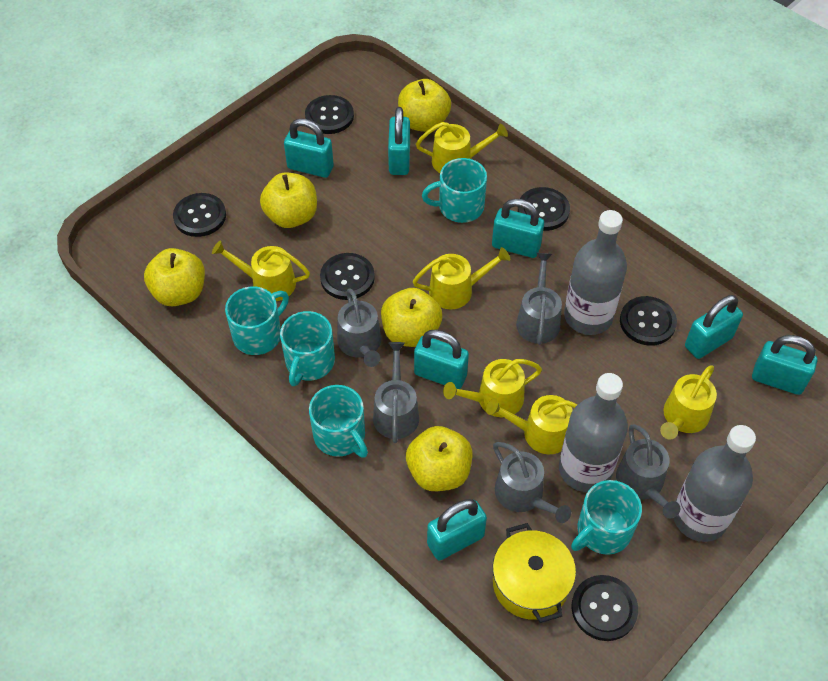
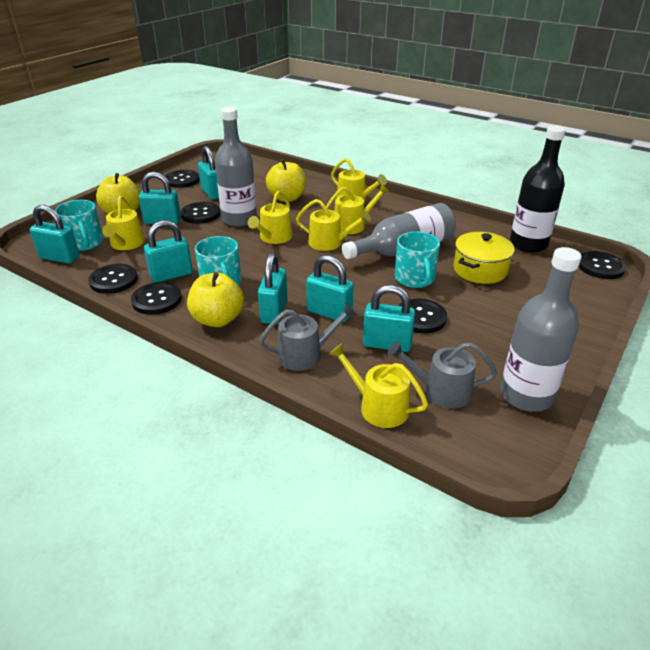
black bottle: none = 0 -> [510,126,566,252] = 1
grey watering can: [337,289,381,367] [373,342,419,443] [493,442,571,523] [516,253,562,345] [616,424,680,518] = 5 -> [259,303,357,371] [388,341,497,408] = 2
turquoise mug: [225,286,289,355] [280,311,335,386] [309,385,368,458] [422,158,487,223] [571,480,642,555] = 5 -> [55,200,104,251] [195,236,242,286] [394,231,440,288] = 3
yellow apple: [144,248,205,306] [260,172,317,228] [381,288,442,347] [398,79,451,132] [406,426,472,491] = 5 -> [96,173,140,214] [187,272,244,327] [266,159,306,202] = 3

